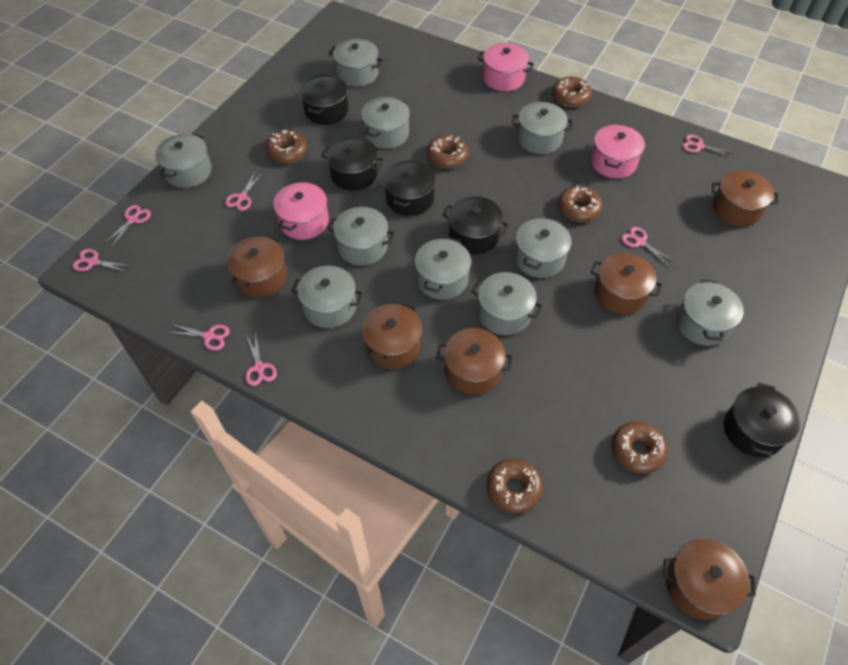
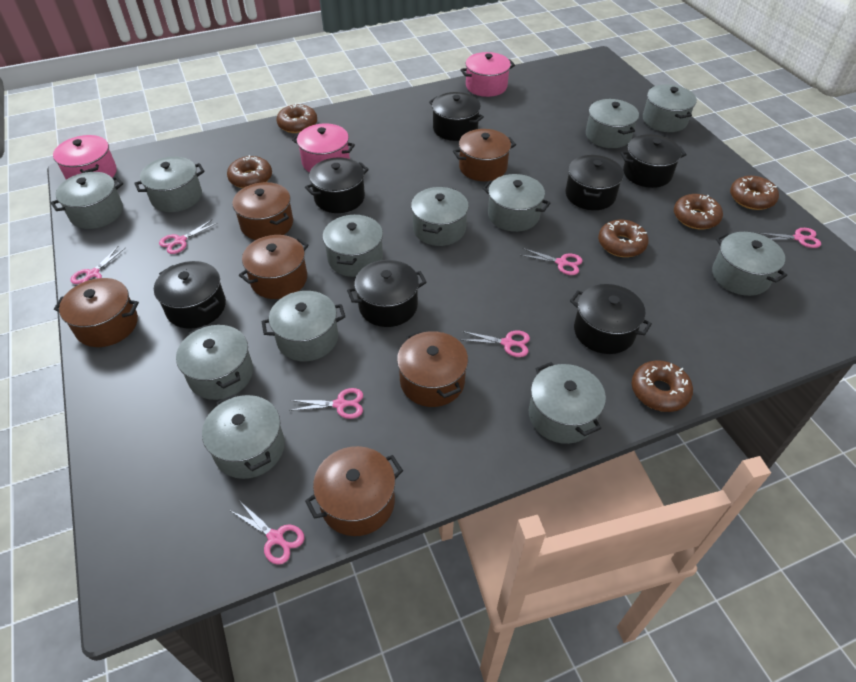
black pot: [300,74,348,125] [321,136,384,191] [384,159,436,216] [442,196,509,254] [724,383,801,457] = 5 -> [154,261,226,329] [305,157,369,213] [347,260,427,327] [429,92,484,141] [566,155,624,210] [570,284,652,354] [620,134,687,188] = 7
grey pot: [155,133,212,188] [291,266,363,328] [327,207,395,266] [329,39,384,87] [361,97,410,149] [415,237,471,300] [471,272,543,335] [512,102,573,154] [514,218,572,278] [676,280,744,346] = 10 -> [51,172,123,229] [134,157,205,212] [176,325,253,400] [202,394,285,479] [262,291,345,361] [323,214,383,277] [411,187,469,246] [482,174,550,232] [529,362,606,444] [586,99,639,148] [643,84,697,132] [712,232,787,296] = 12

